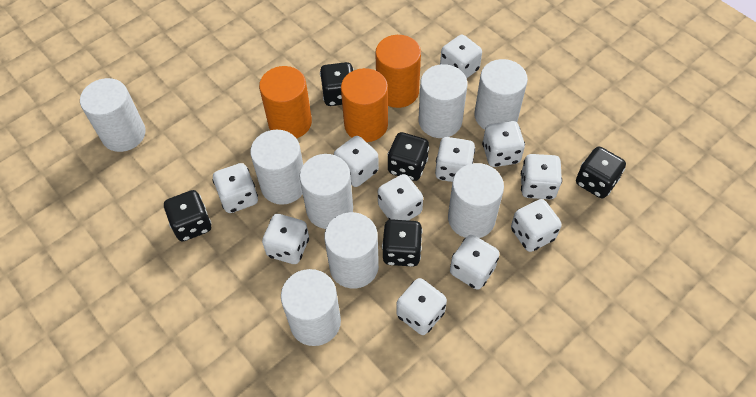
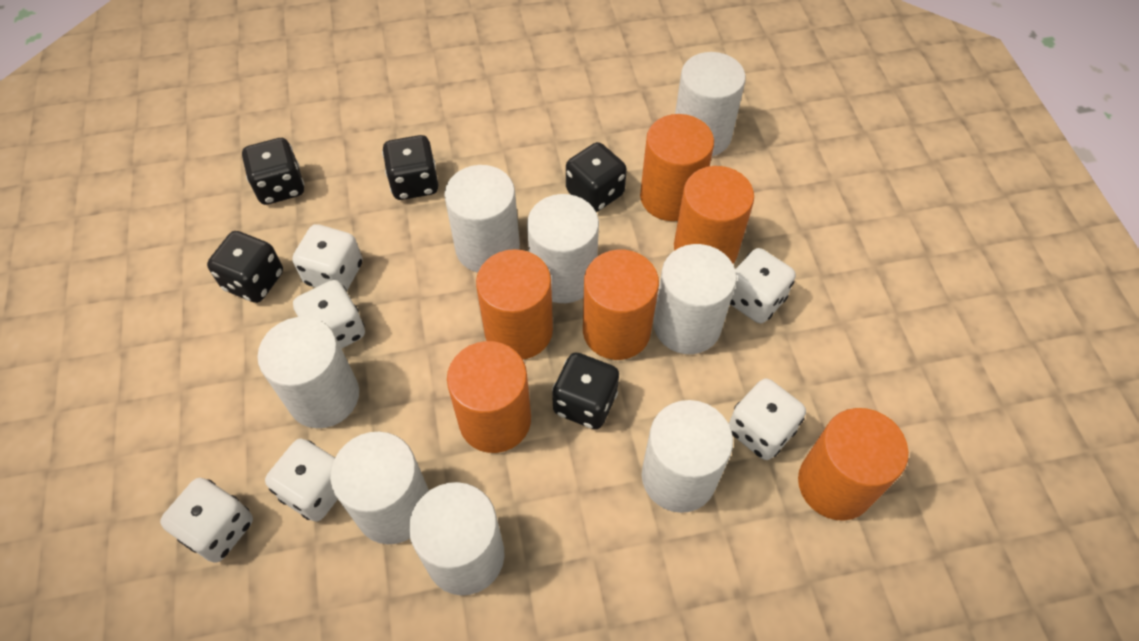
orange cylinder: [259,66,312,139] [341,68,388,142] [375,35,421,108] = 3 -> [447,341,531,453] [476,249,553,359] [583,250,659,360] [640,114,714,221] [674,166,754,264] [798,408,909,521] = 6
white dice: [213,163,258,213] [262,214,309,264] [334,136,379,187] [378,174,423,221] [396,278,447,335] [435,137,476,182] [440,35,482,78] [450,235,499,290] [482,121,525,167] [511,199,562,252] [521,154,562,199] = 11 -> [160,478,253,562] [265,439,338,522] [292,224,363,290] [293,280,365,349] [729,378,806,460] [730,248,796,324] = 6

